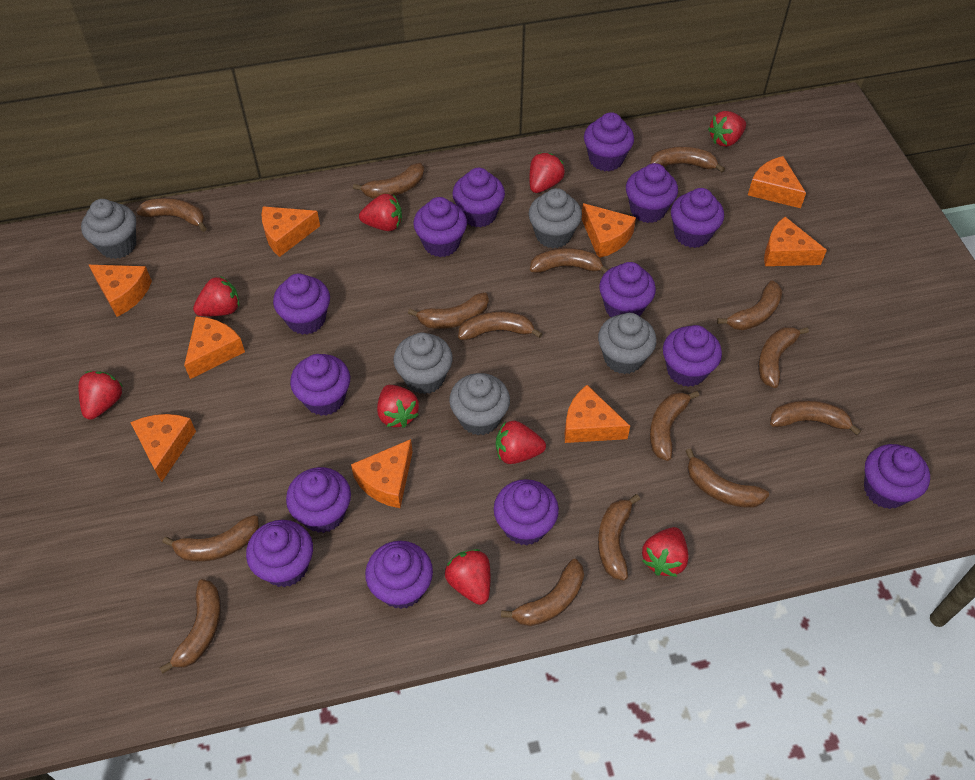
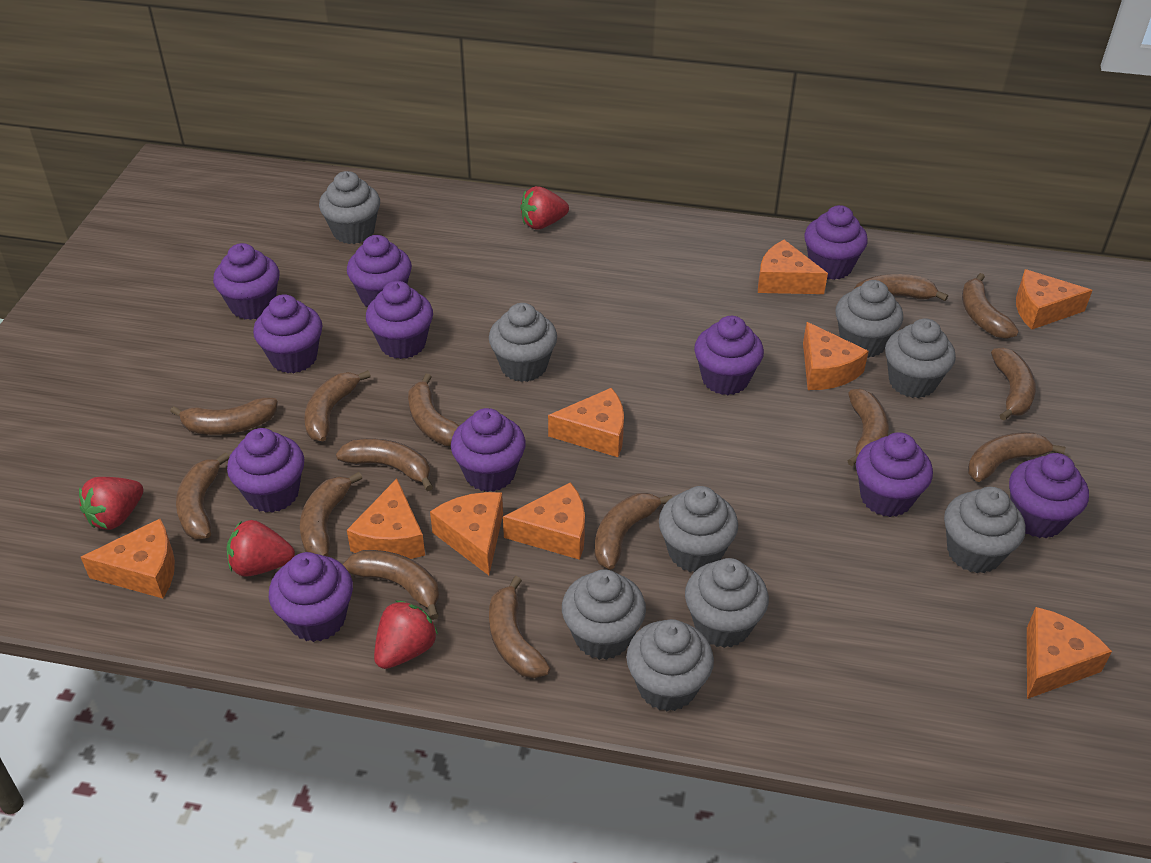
brown banana: [136,198,207,232] [160,579,221,673] [162,515,259,562] [353,163,424,199] [408,292,489,329] [458,311,542,340] [501,559,584,626] [530,248,609,273] [598,494,640,581] [650,146,725,173] [650,391,699,461] [686,448,769,508] [717,280,783,330] [758,327,809,388] [770,400,861,436] = 15 -> [170,397,278,435] [176,452,229,539] [300,472,362,557] [304,370,371,442] [336,438,433,491] [343,550,439,620] [408,374,459,446] [489,576,550,678] [595,493,672,570] [847,389,889,466] [854,274,948,301] [962,273,1019,339] [968,432,1065,482] [991,348,1036,421] = 14
grey cupcake: [81,199,136,259] [394,332,453,394] [449,373,510,435] [529,188,582,248] [598,313,657,374] = 5 -> [319,171,380,244] [489,303,557,382] [562,569,646,660] [626,619,714,711] [659,486,738,572] [685,558,769,648] [835,280,903,358] [885,318,956,398] [944,487,1026,573] = 9
purple cupcake: [246,520,313,587] [273,273,330,335] [286,467,351,533] [290,354,350,416] [365,541,433,609] [413,197,467,257] [452,168,505,228] [494,479,559,545] [584,112,634,171] [599,262,656,317] [626,163,678,223] [663,325,722,387] [671,188,724,248] [864,444,930,509] = 14 -> [213,243,279,320] [227,428,304,513] [253,294,323,373] [269,552,353,642] [347,235,412,307] [366,281,433,359] [451,408,526,492] [694,316,764,395] [805,205,868,280] [856,432,933,517] [1009,453,1089,538] = 11
red strawberry: [78,371,123,420] [193,276,239,316] [359,194,402,231] [377,385,419,428] [445,549,490,605] [496,421,546,464] [529,153,565,193] [642,527,689,577] [708,111,746,147] = 9 -> [79,477,143,530] [227,520,295,577] [374,600,438,669] [520,186,569,230] = 4

